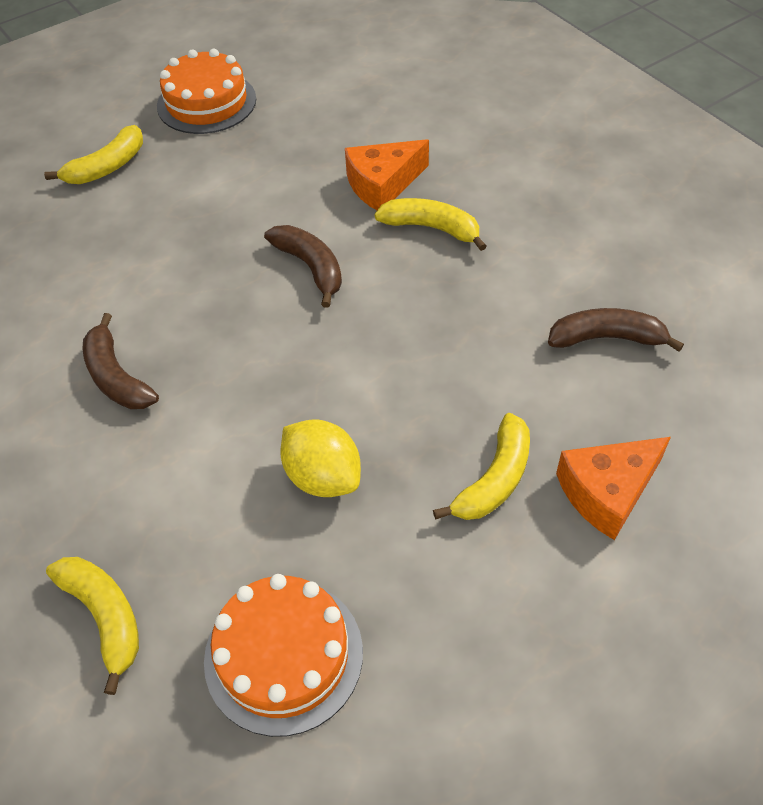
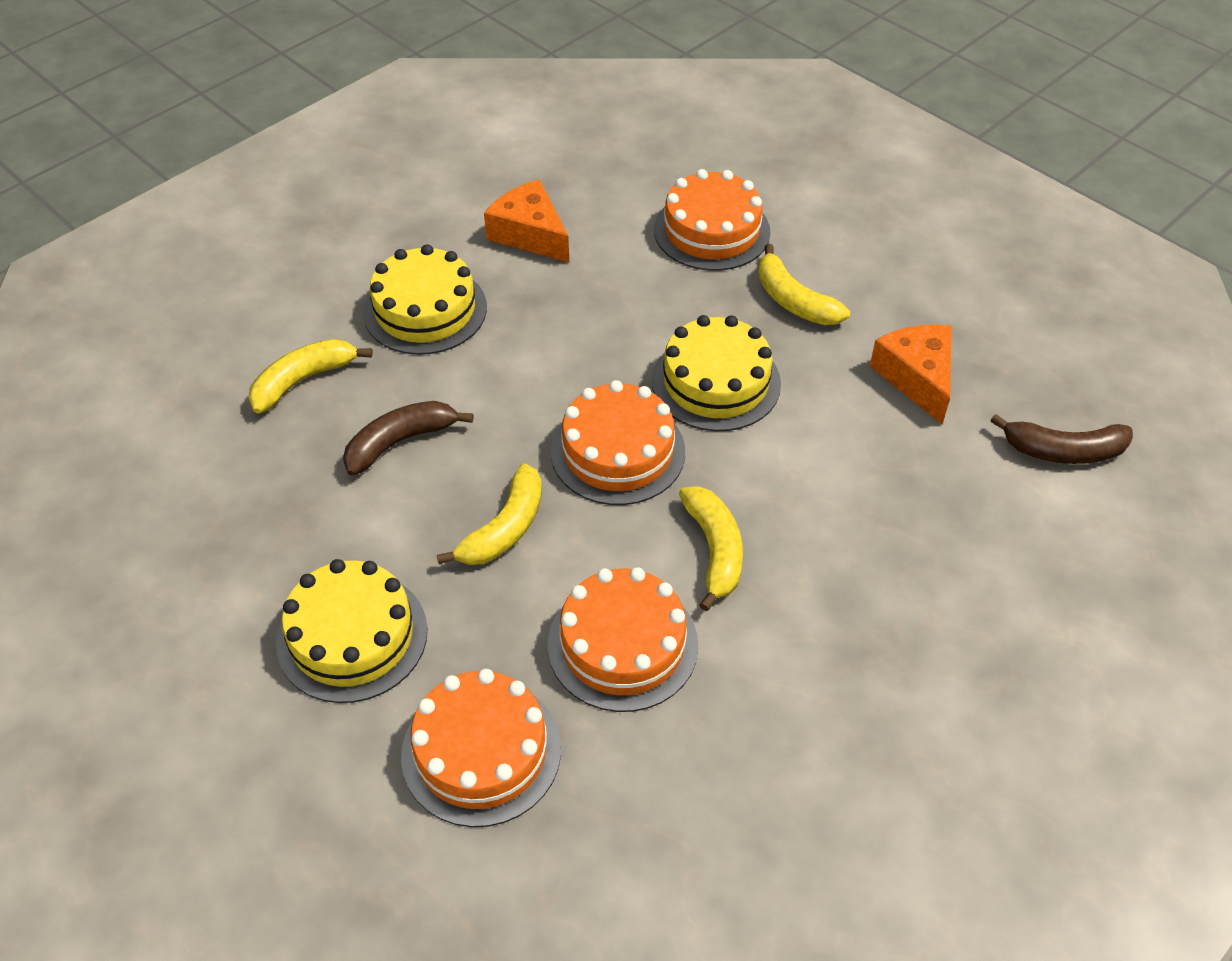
brown banana: [83,313,159,409] [264,225,342,308] [548,308,684,352] = 3 -> [343,401,473,476] [990,414,1133,464] = 2
orange cake: [157,49,256,134] [204,574,363,737] = 2 -> [401,669,561,827] [548,567,698,712] [551,380,685,505] [654,169,770,271] = 4
yellow cake: none = 0 -> [276,559,427,703] [363,244,487,355] [652,315,781,431] = 3
yellow lemon: [280,419,361,497] = 1 -> none = 0

